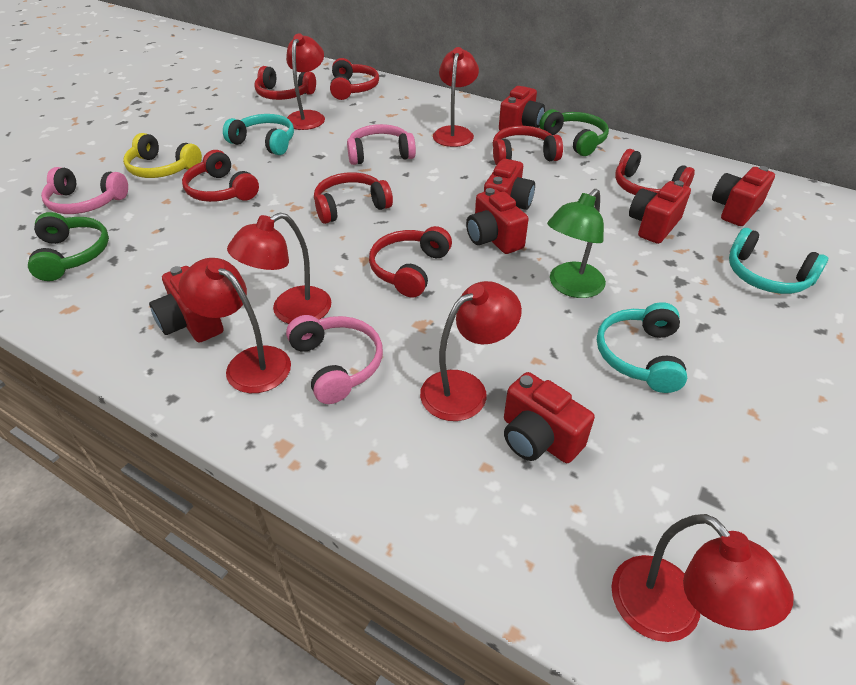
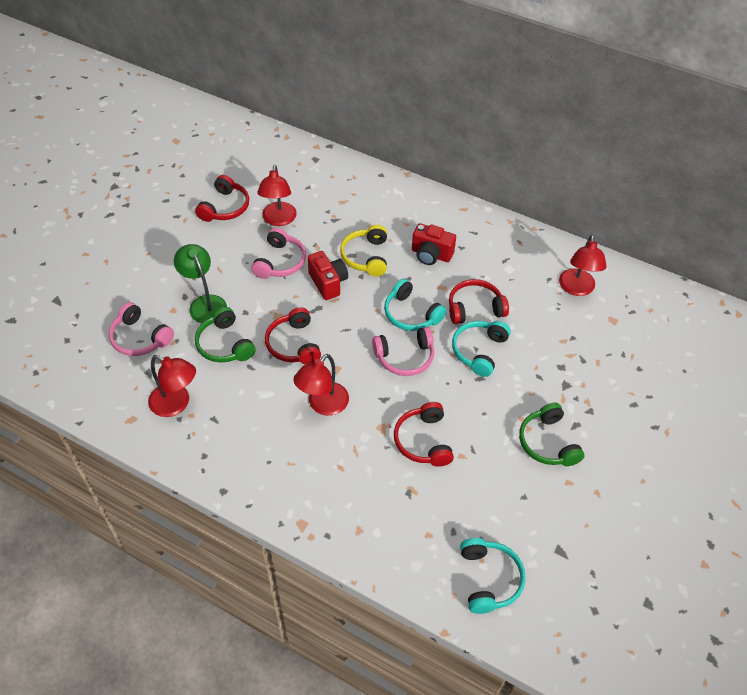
red camera: [149,266,224,343] [466,188,529,254] [484,159,535,210] [499,86,545,130] [504,372,595,463] [629,181,691,244] [712,166,775,226] = 7 -> [308,251,348,300] [412,223,456,265] = 2
red headphones: [182,150,259,202] [254,66,316,100] [314,172,393,224] [330,58,379,100] [369,226,452,298] [493,126,563,165] [615,149,695,195] = 7 -> [195,175,249,222] [265,307,321,364] [394,402,454,467] [449,279,509,324] = 4
red lamp: [178,258,291,393] [227,213,331,324] [286,33,325,130] [420,281,522,421] [433,47,479,147] [611,514,794,642] = 6 -> [148,355,196,417] [257,165,297,226] [293,354,349,416] [559,235,607,296] = 4

